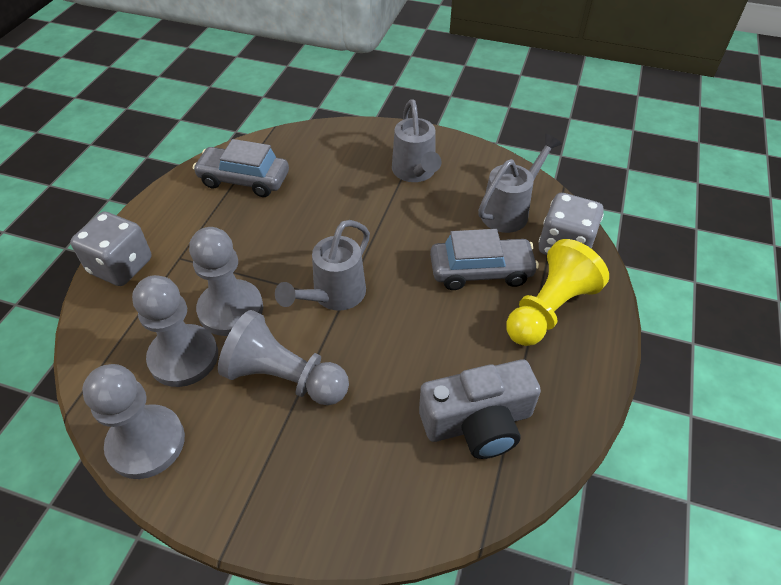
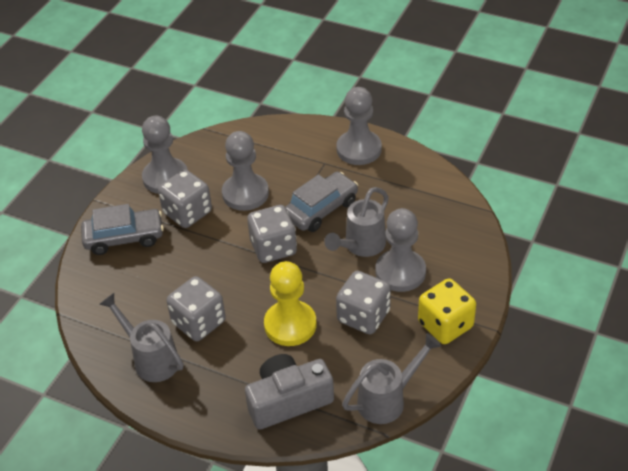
grey dice: [70,212,152,286] [539,193,604,255] = 2 -> [158,170,212,228] [166,276,226,341] [247,205,297,263] [336,271,391,334] = 4
yellow dice: none = 0 -> [418,278,476,344] = 1

